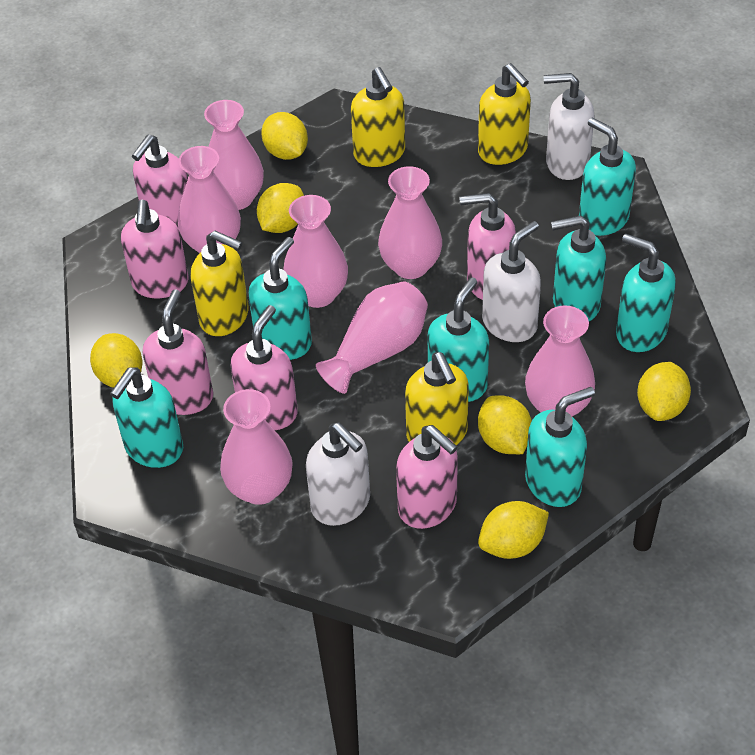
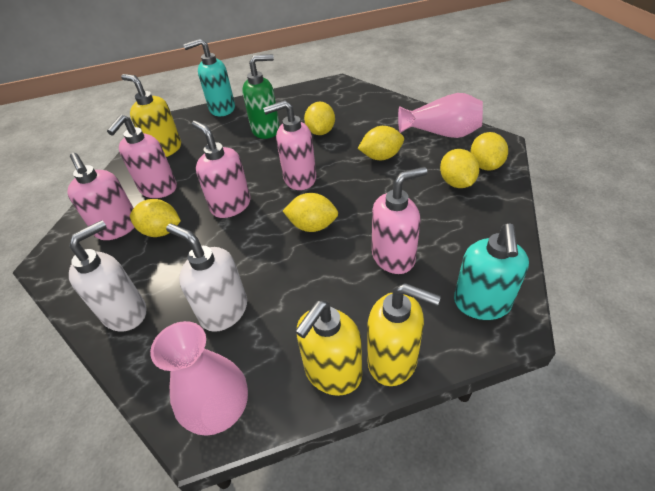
green soap dispenser: none = 0 -> [242,54,280,139] = 1
pink soap dispenser: [121,200,189,298] [132,135,188,229] [143,289,213,415] [231,305,298,430] [396,425,458,529] [459,193,516,300] = 6 -> [67,153,135,240] [107,115,177,198] [192,121,251,218] [263,100,316,190] [372,167,427,274] = 5
pink vase: [178,146,241,253] [204,100,264,210] [220,389,293,505] [283,195,348,308] [316,282,428,394] [378,166,442,279] [525,305,595,416] = 7 -> [150,321,248,436] [398,93,483,138] = 2
turquoise soap dispenser: [110,367,183,468] [248,237,312,360] [428,277,489,402] [525,387,595,507] [551,215,606,321] [579,117,636,236] [616,234,676,352] = 7 -> [183,39,235,116] [454,224,529,320] = 2
white soap dispenser: [306,423,370,526] [482,221,541,342] [544,73,595,180] = 3 -> [69,220,146,332] [166,223,247,332] = 2
yellow soap dispenser: [191,231,249,336] [351,67,405,167] [405,352,469,445] [478,63,531,165] = 4 -> [121,74,181,157] [295,300,362,396] [367,283,441,386] = 3

